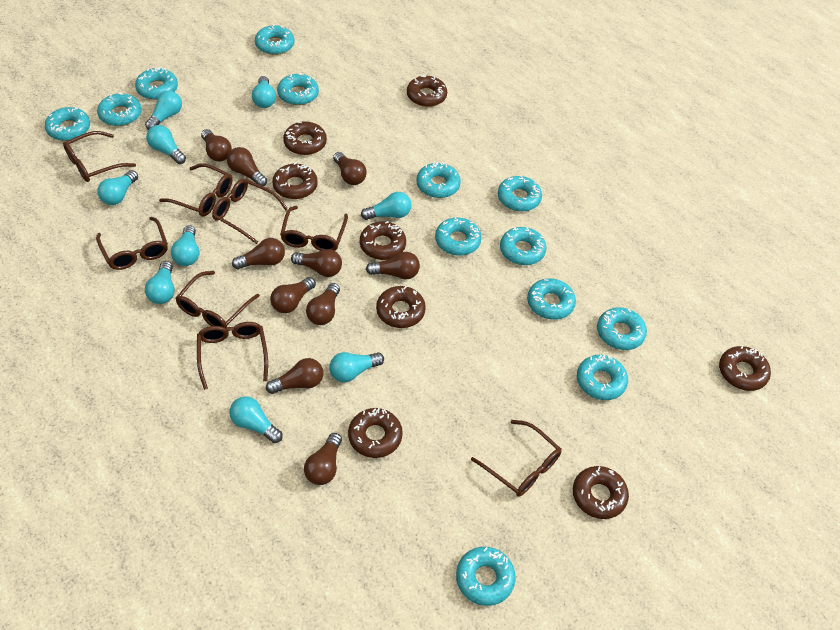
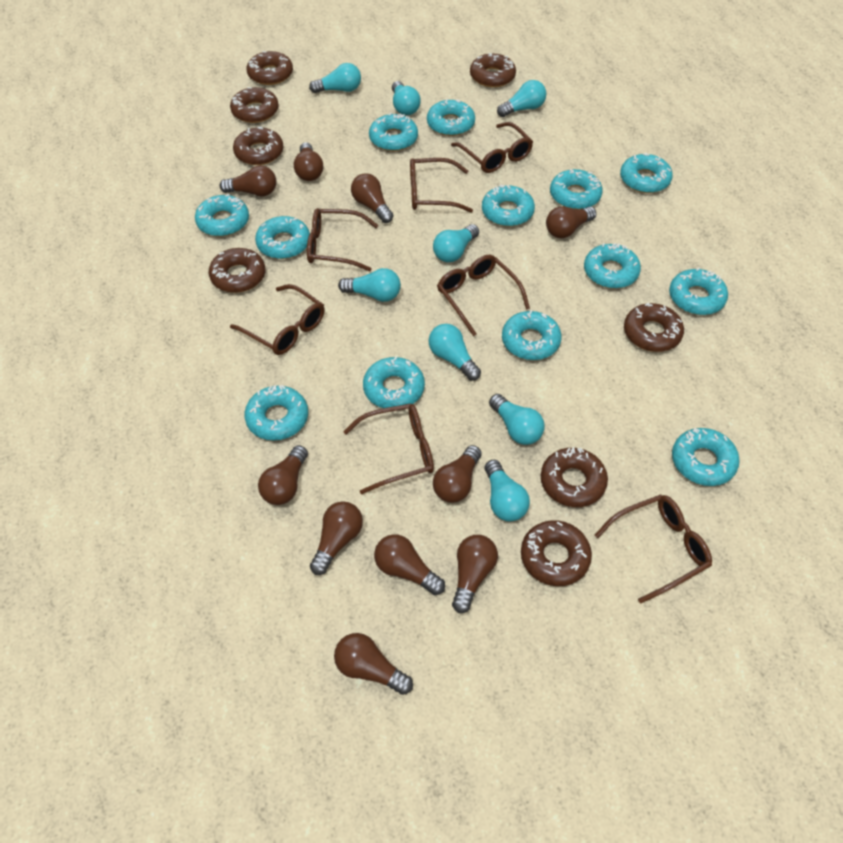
brown glasses: [63,131,136,182] [96,217,168,270] [159,163,232,217] [176,271,260,328] [197,322,268,390] [212,179,288,244] [280,206,348,251] [471,420,561,497] = 8 -> [230,284,324,355] [307,208,378,272] [343,404,434,494] [410,158,473,213] [437,255,530,336] [451,122,533,173] [595,495,712,604] = 7
turquoise light bulb: [97,170,138,205] [145,91,182,130] [145,261,175,304] [146,125,186,164] [171,225,199,266] [229,396,283,443] [252,76,276,108] [329,352,384,382] [361,192,411,220] = 9 -> [309,63,361,93] [338,268,401,302] [392,81,421,115] [429,324,481,381] [433,224,479,262] [485,460,530,521] [489,394,545,445] [497,80,546,117] = 8

